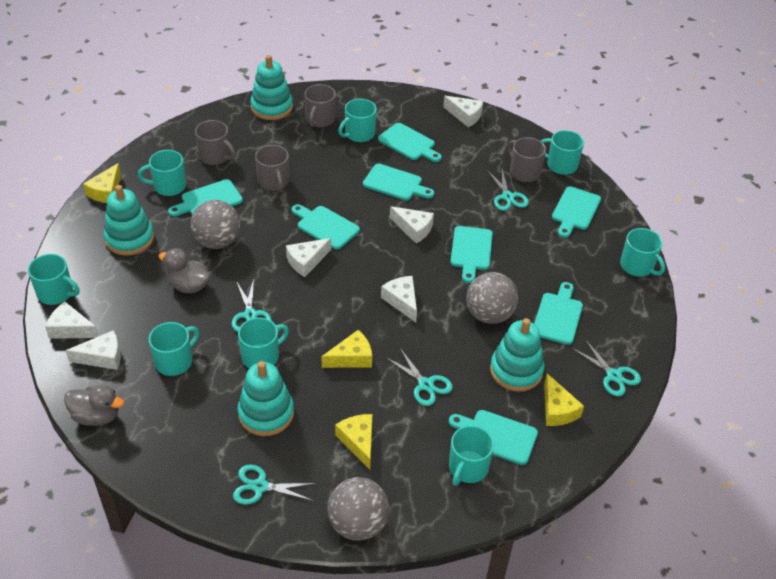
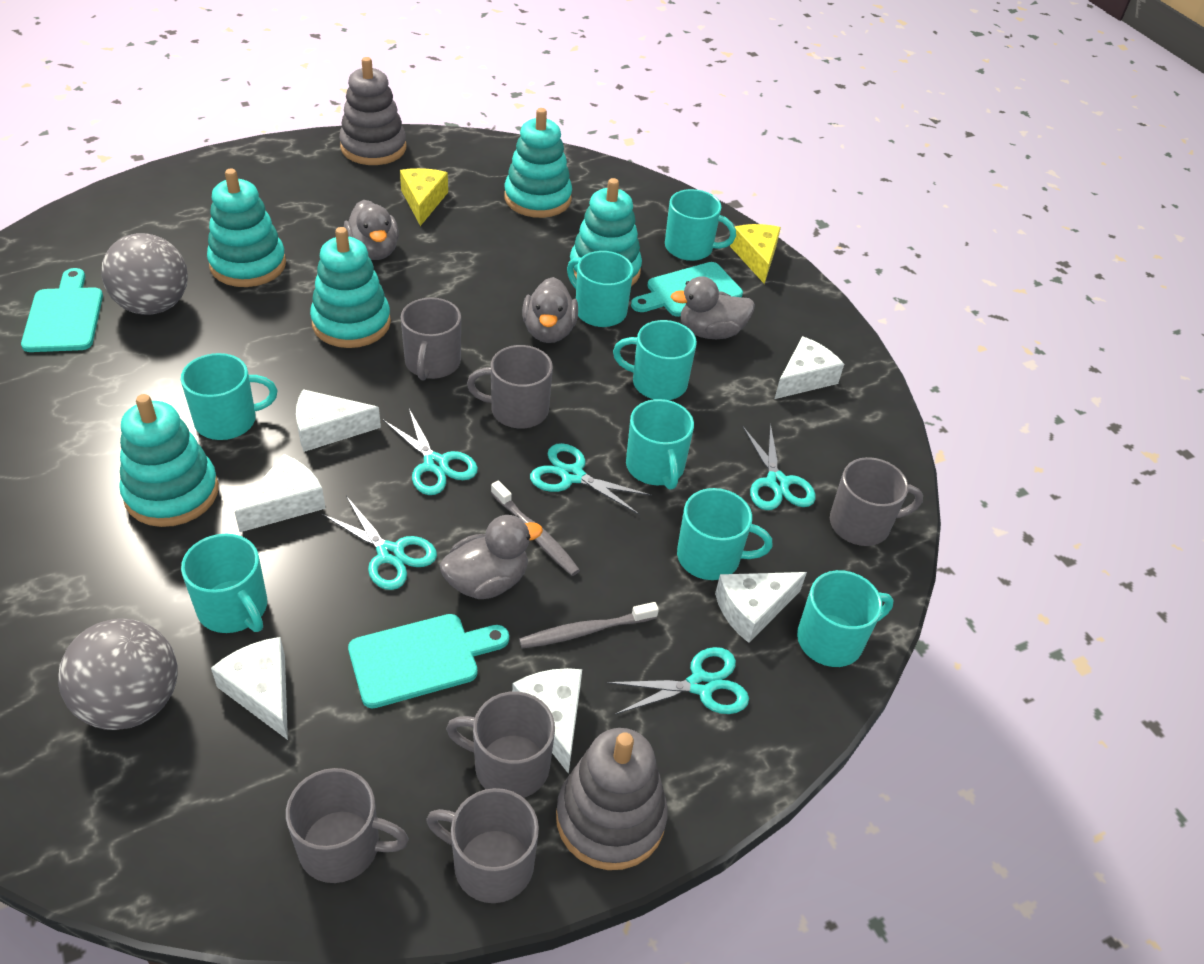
grey ball: [191,200,240,249] [327,477,389,541] [466,272,518,324] = 3 -> [58,618,178,730] [101,233,188,315] = 2
grey duck: [64,385,124,426] [159,248,210,294] = 2 -> [344,200,399,260] [440,515,543,599] [522,277,578,343] [671,276,755,339] = 4
grey mug: [195,120,235,165] [255,145,289,191] [304,84,336,127] [508,137,546,182] = 4 -> [286,768,409,883] [401,297,461,381] [426,788,539,903] [446,691,555,798] [467,345,553,428] [830,457,923,546] = 6
grey stacking toy: none = 0 -> [339,57,406,165] [556,728,668,870] = 2
grey toothbrush: none = 0 -> [491,480,580,576] [519,602,659,649] = 2
turquoise cutting board: [168,179,243,217] [291,204,360,250] [363,164,434,201] [378,123,442,162] [449,410,538,465] [450,226,493,283] [534,282,583,345] [552,186,601,238] = 8 -> [21,268,103,352] [348,614,509,708] [631,262,743,317] = 3
turquoise stacking toy: [104,185,154,256] [237,361,294,436] [250,55,293,120] [490,318,545,392] = 4 -> [119,394,219,527] [207,168,286,287] [310,227,391,348] [504,108,572,218] [570,178,642,286] = 5
yellow cheese: [83,163,121,203] [322,330,372,368] [335,414,372,470] [544,374,584,426] = 4 -> [400,168,448,226] [730,224,781,284] = 2

